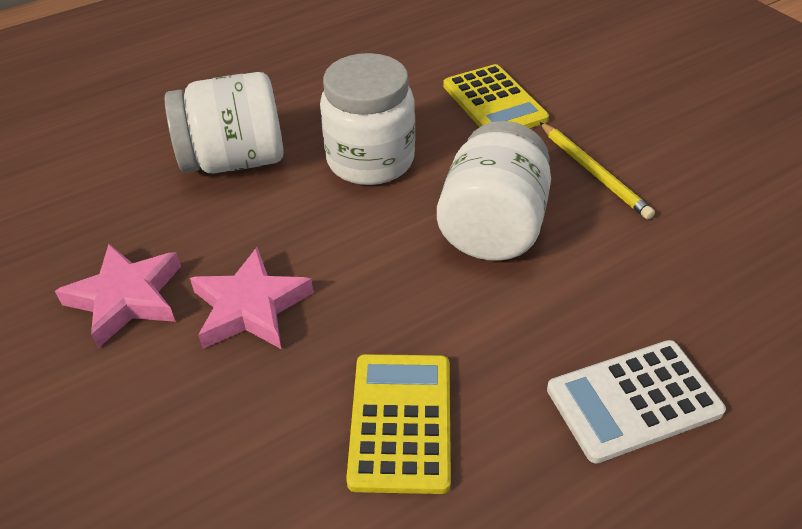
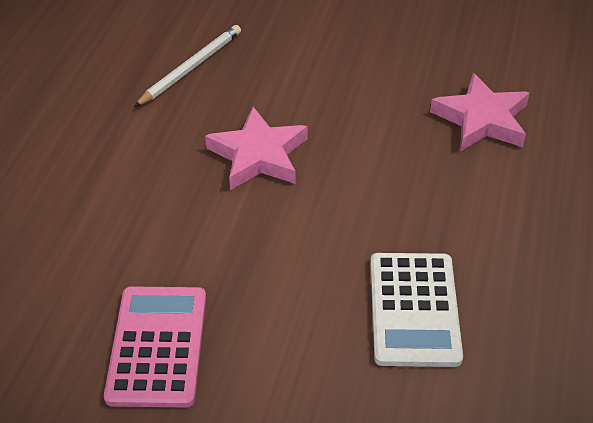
pink calculator: none = 0 -> [104,286,206,408] = 1
white jar: [165,72,284,173] [320,53,415,185] [437,121,551,261] = 3 -> none = 0
white pencil: none = 0 -> [134,25,241,107] = 1
yellow calculator: [346,354,451,494] [443,64,549,128] = 2 -> none = 0
yellow pencil: [540,122,655,220] = 1 -> none = 0

